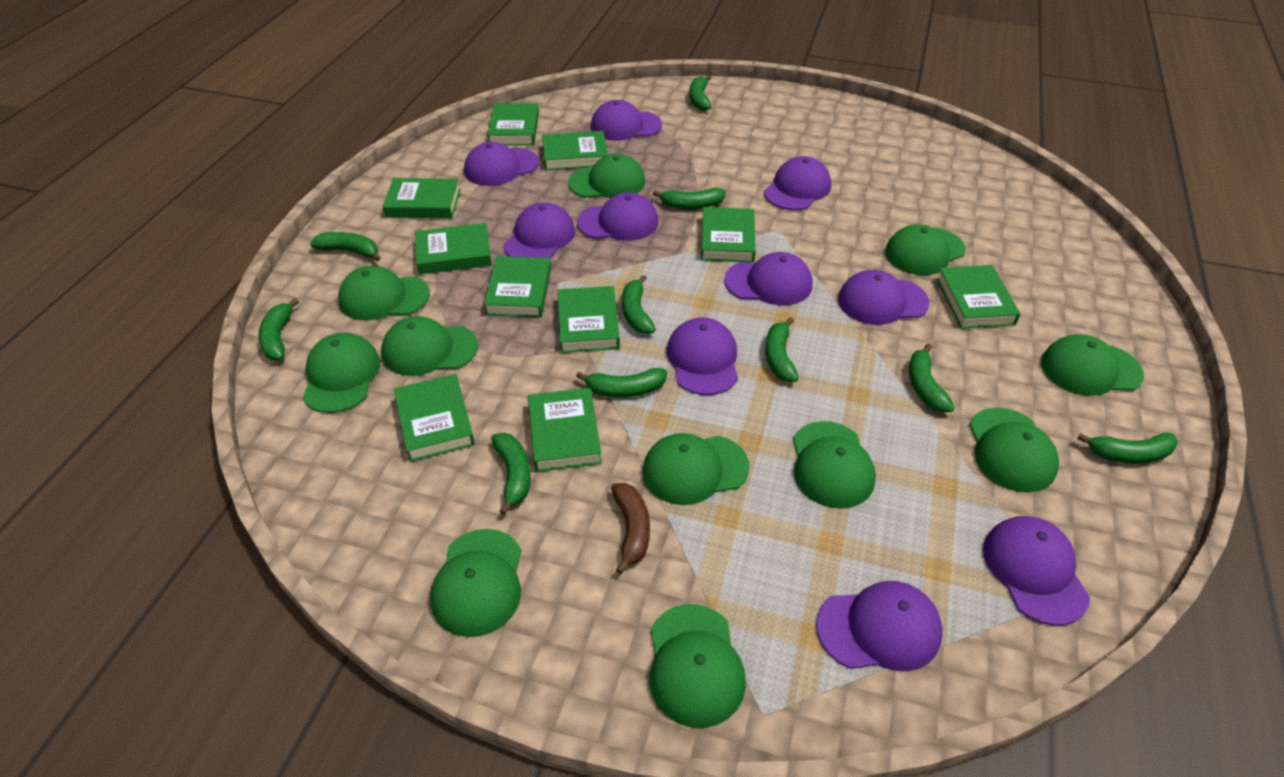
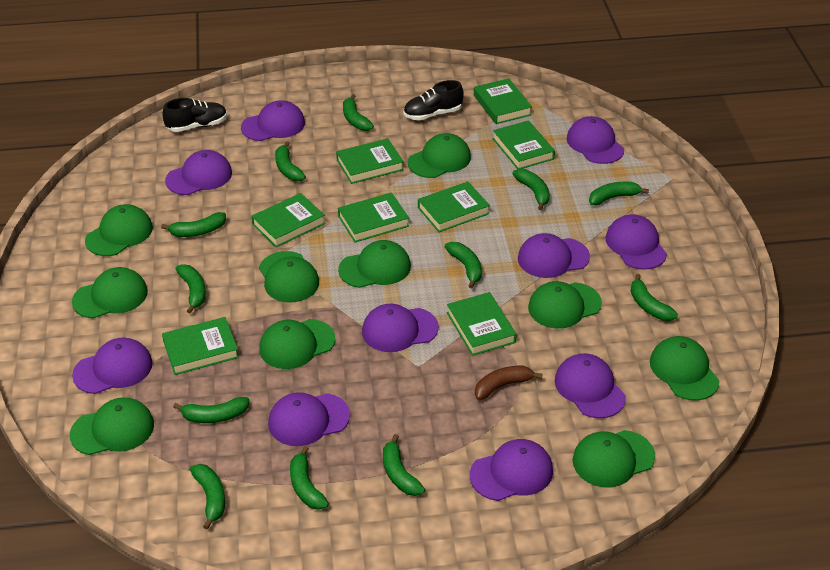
black shoe: none = 0 -> [163,98,227,132] [404,80,464,120] = 2
green banana: [258,298,299,360] [310,232,380,261] [491,433,530,515] [576,368,667,397] [622,275,655,334] [653,188,726,209] [689,75,711,111] [765,317,799,382] [909,344,955,412] [1077,432,1178,463] = 10 -> [161,212,226,237] [173,397,250,423] [176,264,206,313] [190,464,225,530] [275,141,306,181] [290,446,329,510] [343,94,374,131] [383,434,425,496] [445,242,482,288] [512,169,550,210] [589,182,649,205] [631,274,678,321] = 12
green book: [382,178,460,218] [394,374,475,462] [415,223,492,274] [484,256,551,317] [488,103,539,145] [528,388,602,472] [542,131,608,170] [558,286,620,353] [701,207,756,263] [936,265,1020,329] = 10 -> [162,317,239,375] [251,193,325,247] [336,138,404,184] [338,192,409,242] [418,182,490,232] [447,292,517,356] [474,78,532,124] [493,120,555,169] = 8
green cap: [303,333,381,413] [338,266,430,321] [381,316,478,376] [430,529,521,637] [568,153,645,198] [642,433,750,505] [650,604,746,728] [793,421,876,509] [885,224,966,275] [969,408,1059,493] [1041,334,1144,396] = 11 -> [70,397,154,455] [72,267,148,318] [85,204,153,256] [259,251,319,302] [259,319,335,369] [338,240,411,288] [408,133,471,178] [528,281,602,329] [573,430,655,488] [650,336,720,401] = 10

